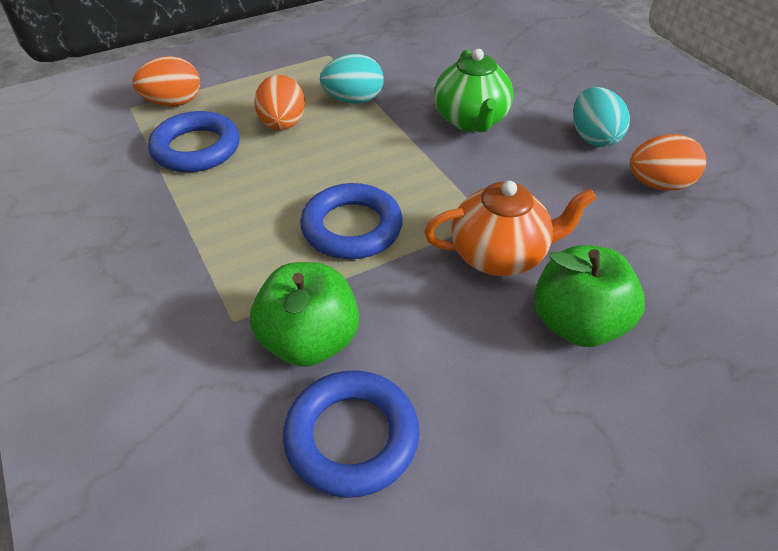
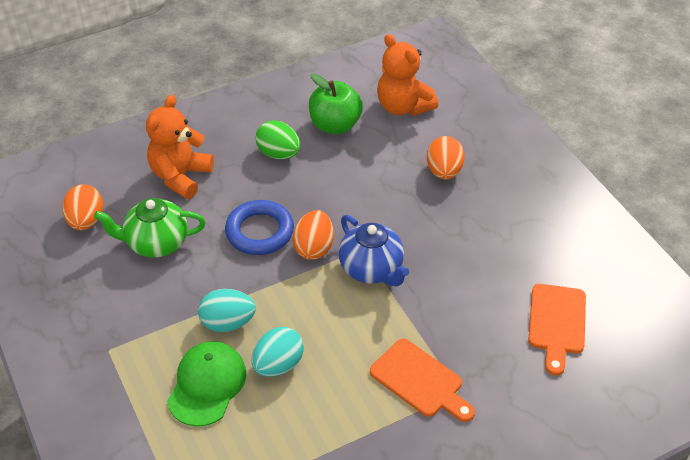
blue ring: [148,111,240,172] [283,370,420,498] [300,183,403,259] = 3 -> [225,200,294,255] = 1
blue teapot: none = 0 -> [339,215,409,286] = 1
green apple: [250,262,359,367] [534,245,645,347] = 2 -> [309,73,363,134] = 1
green cap: none = 0 -> [167,341,246,427] = 1
green egg: none = 0 -> [256,120,300,159] = 1
orange cutting board: none = 0 -> [370,339,475,422] [528,284,586,375] = 2
orange teapot: [424,181,597,276] = 1 -> none = 0
orange teddy bear: none = 0 -> [146,95,214,199] [377,34,438,116] = 2

